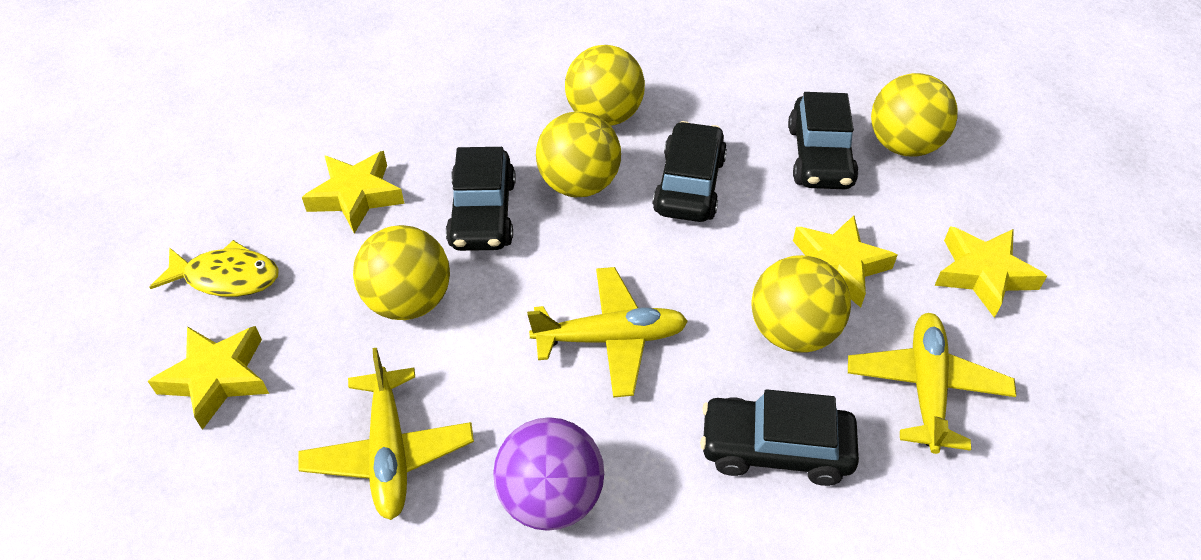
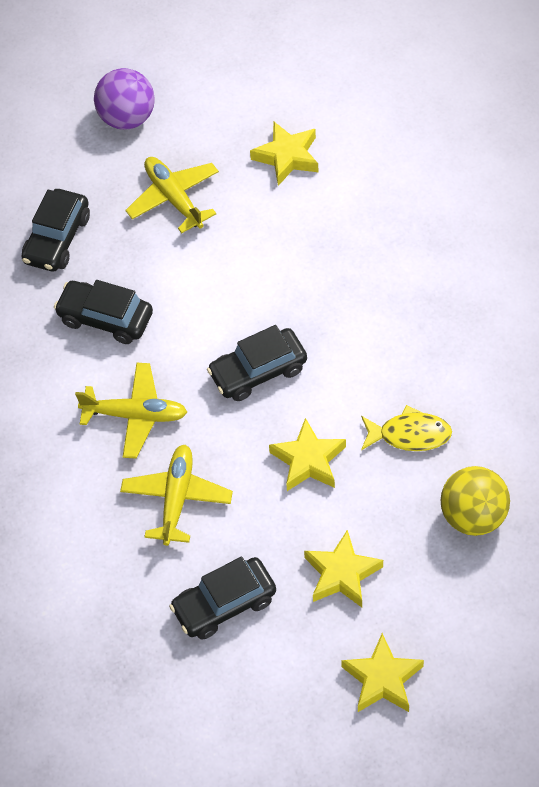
yellow ball: [353,225,450,320] [536,111,621,197] [565,45,645,126] [751,255,851,353] [871,73,958,157] = 5 -> [441,466,510,536] = 1

